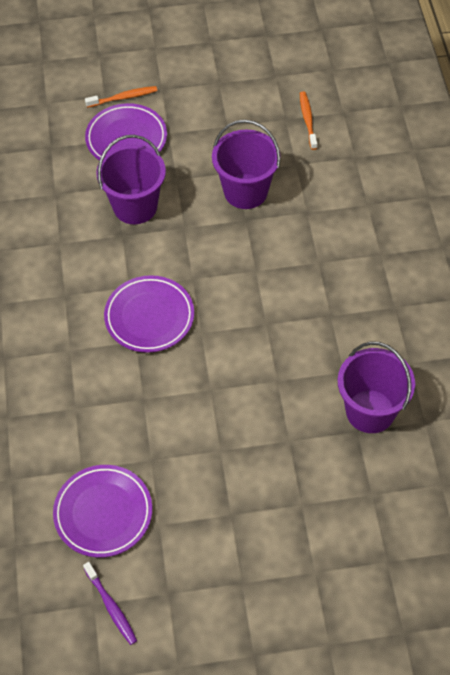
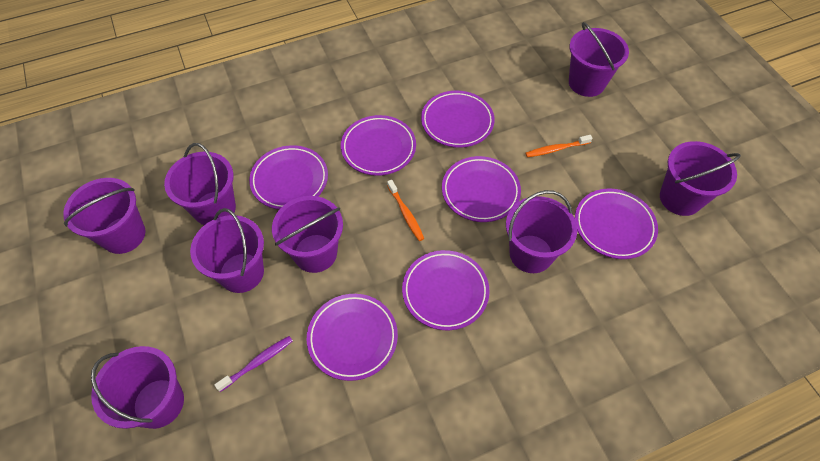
purple bucket: [96,135,166,224] [212,120,281,209] [338,341,415,433] = 3 -> [63,178,146,254] [91,346,184,429] [164,143,236,225] [190,208,264,293] [272,196,343,273] [506,190,577,273] [569,22,629,97] [660,141,741,216] = 8
purple plate: [53,465,152,558] [85,103,167,160] [104,275,194,353] = 3 -> [249,145,328,209] [307,294,398,381] [341,115,416,176] [402,250,489,330] [421,91,495,148] [442,156,521,222] [575,189,658,259] = 7

